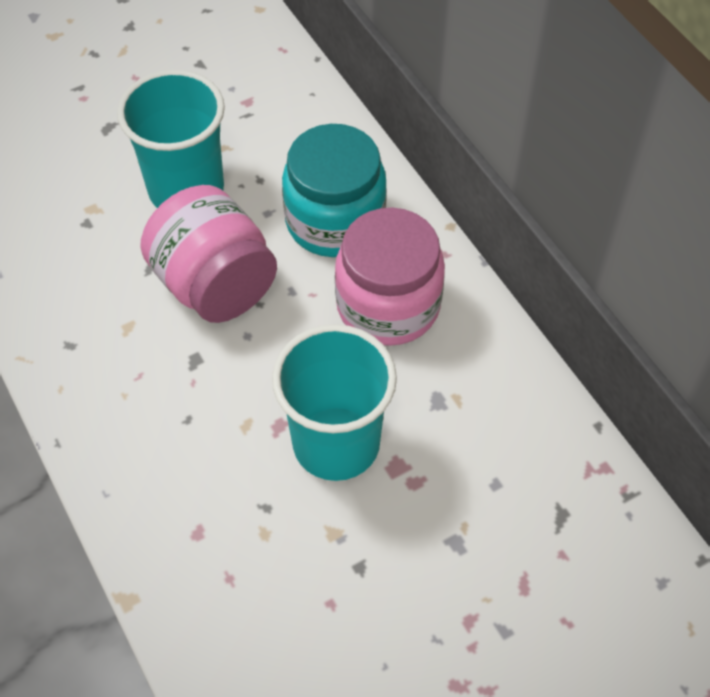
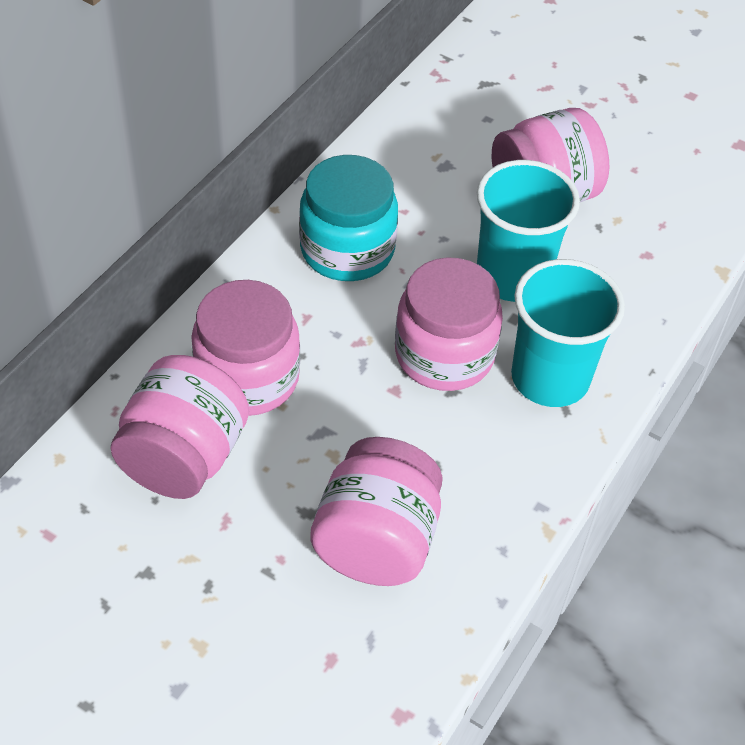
pink jar: [140,185,277,323] [335,208,445,346] = 2 -> [111,355,249,499] [191,280,300,416] [310,437,443,586] [395,257,503,391] [492,108,609,202] = 5

